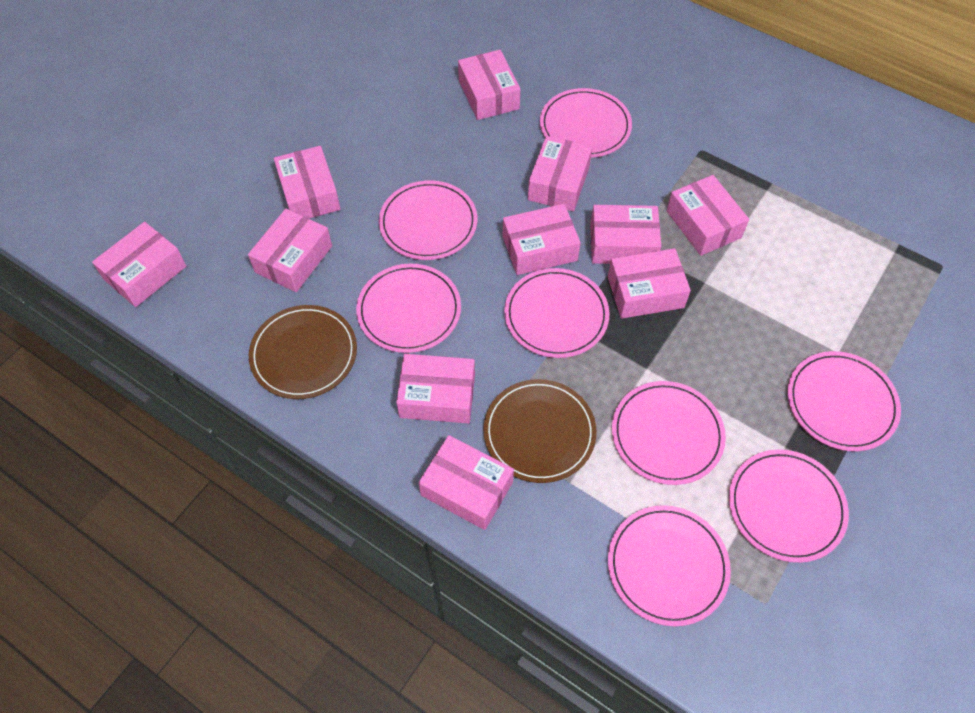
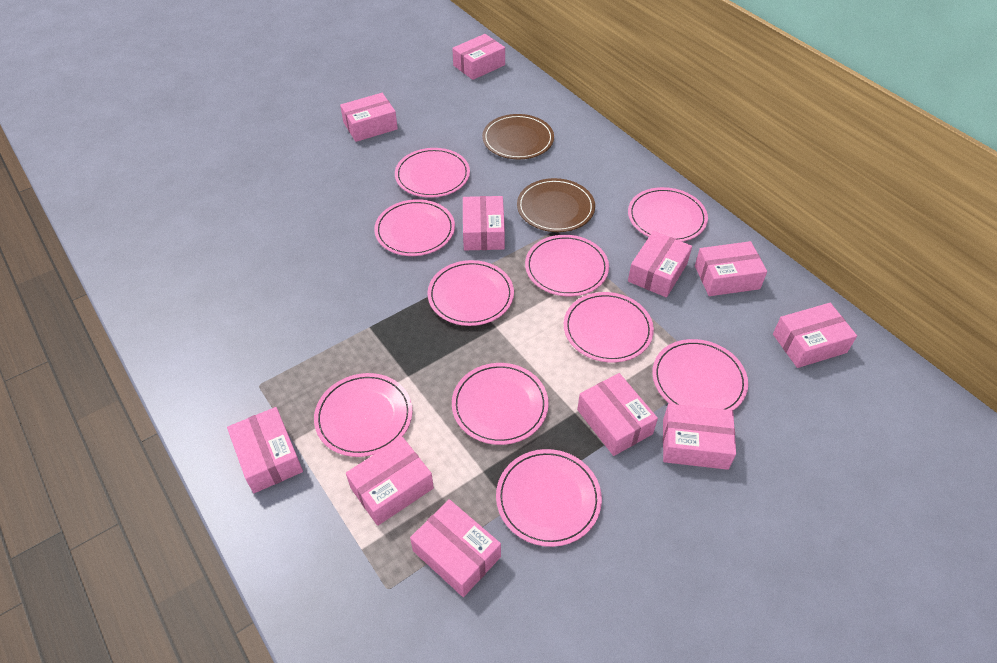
pink plate: [356,264,461,353] [379,180,477,260] [504,268,610,358] [540,88,632,158] [608,505,731,626] [612,381,726,485] [729,449,849,563] [788,351,901,451] = 8 -> [314,373,412,457] [374,199,455,256] [395,148,470,198] [428,260,514,326] [452,363,548,445] [496,449,602,547] [525,235,609,296] [564,292,654,363] [628,187,708,242] [652,339,748,410] = 10

